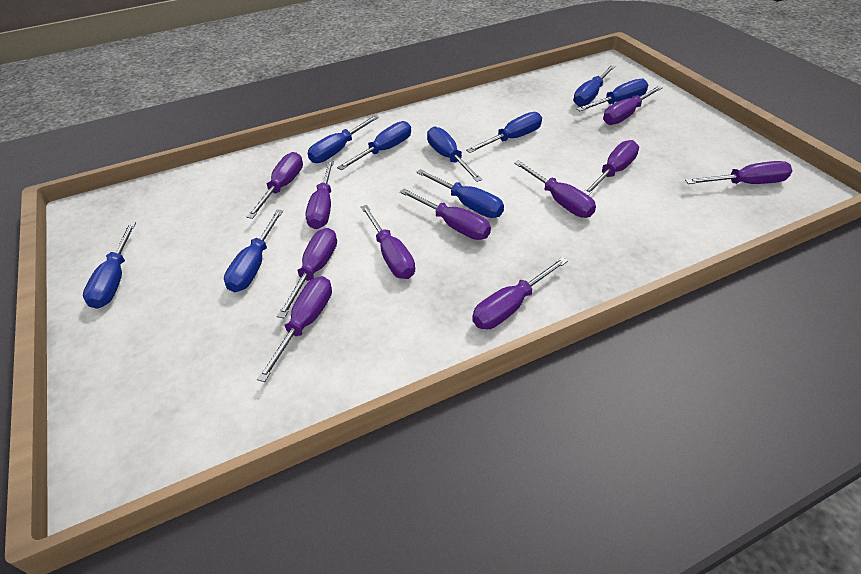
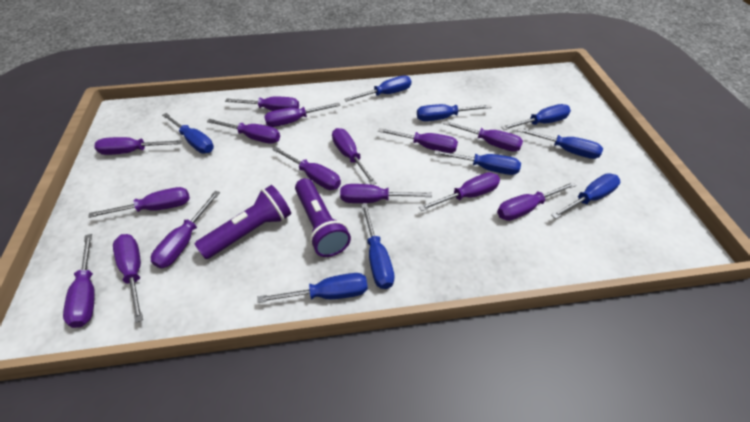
purple flashlight: none = 0 -> [195,185,291,259] [295,178,351,257] = 2
purple screwdriver: [247,152,303,219] [257,276,332,382] [277,228,337,318] [305,160,334,229] [361,205,415,279] [400,189,491,240] [472,257,568,329] [514,160,596,218] [584,140,639,196] [603,86,663,125] [685,161,792,184] = 11 -> [63,234,95,328] [88,187,190,218] [95,137,182,155] [113,234,143,323] [151,191,220,268] [207,119,280,144] [225,97,299,111] [264,103,340,127] [272,147,341,190] [332,128,377,185] [340,184,432,203] [378,128,458,153] [419,172,500,211] [443,121,523,152] [497,182,576,221] = 15

